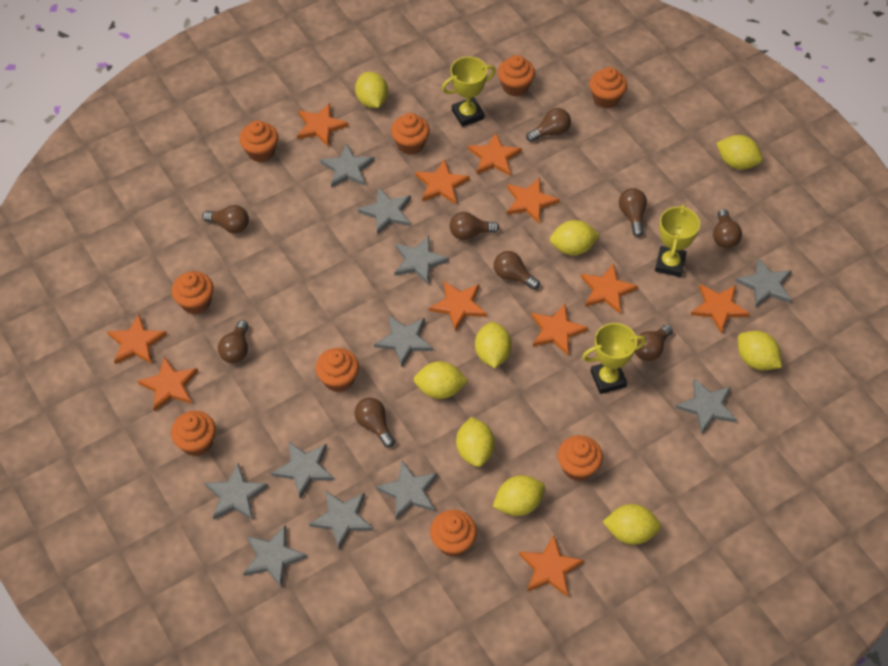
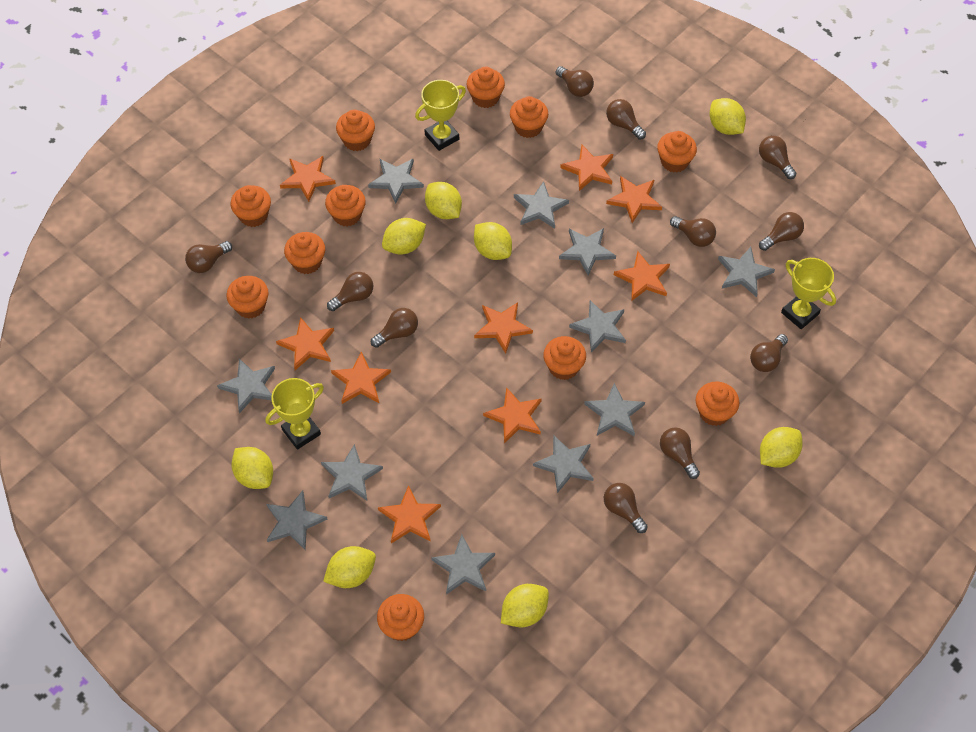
brown light bulb: [202,205,249,233] [218,320,248,363] [355,398,395,448] [450,212,499,240] [494,251,540,290] [526,108,571,142] [619,188,647,237] [635,324,673,361] [713,209,742,248] = 9 -> [185,241,232,273] [327,272,373,311] [371,308,418,348] [556,66,594,97] [604,483,648,533] [606,99,646,140] [660,427,700,479] [670,216,716,247] [750,334,788,372] [759,136,796,179] [759,212,804,251] = 11
orange cupcake: [171,411,216,456] [172,271,214,314] [239,120,278,162] [316,348,359,392] [391,113,430,155] [430,510,477,557] [498,55,535,96] [558,435,603,481] [589,67,627,108] = 9 -> [226,276,269,319] [230,185,271,227] [284,232,325,274] [325,185,366,227] [336,110,375,151] [377,594,424,641] [466,67,505,108] [510,96,548,138] [543,336,586,380] [657,131,697,173] [696,381,739,426] = 11
orange star: [107,314,167,364] [137,356,198,412] [297,103,349,146] [415,159,470,204] [429,281,487,331] [468,132,522,176] [507,177,560,224] [519,535,584,597] [531,304,588,355] [581,263,638,314] [691,284,750,333] = 11 -> [276,317,334,370] [280,156,336,202] [331,351,391,404] [378,485,441,544] [474,302,533,354] [483,387,542,444] [560,145,613,191] [606,176,662,223] [614,251,670,301] = 9
yellow lemon: [355,72,388,108] [413,361,468,399] [456,417,495,467] [475,322,512,368] [493,475,545,516] [550,220,600,255] [603,504,661,545] [716,135,763,170] [738,331,782,370] = 9 -> [232,447,273,489] [323,546,376,588] [382,218,426,255] [425,182,462,219] [474,222,512,260] [501,584,549,627] [710,98,746,135] [760,427,802,468] = 8

